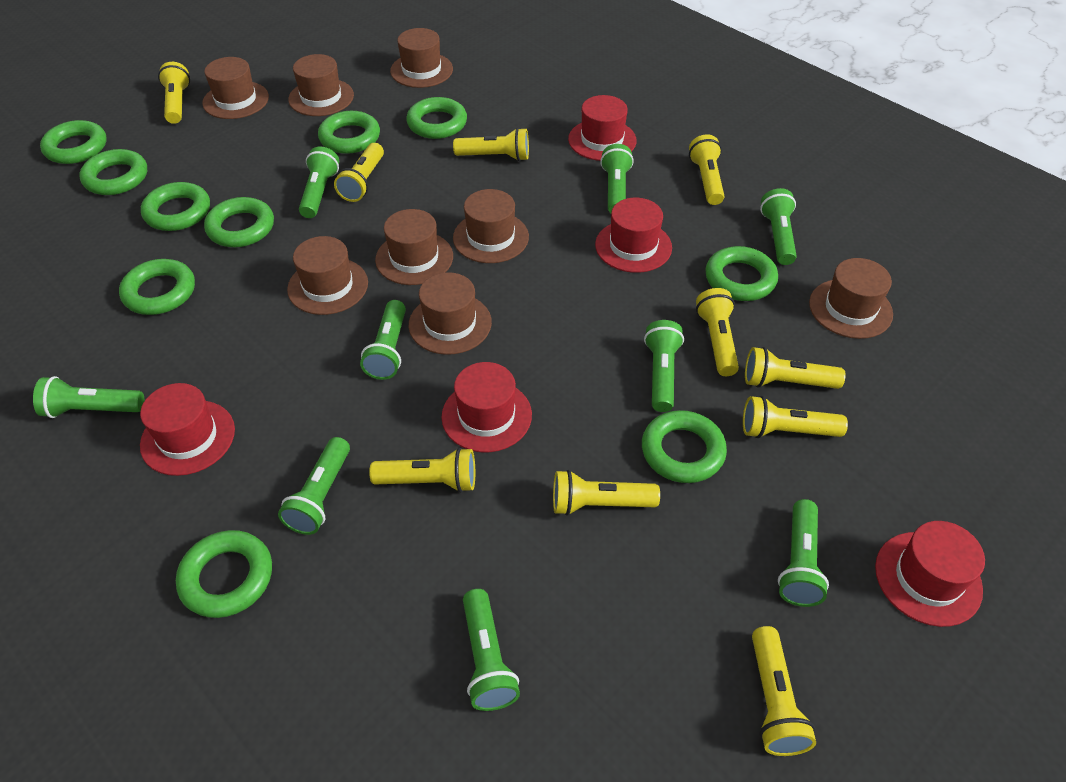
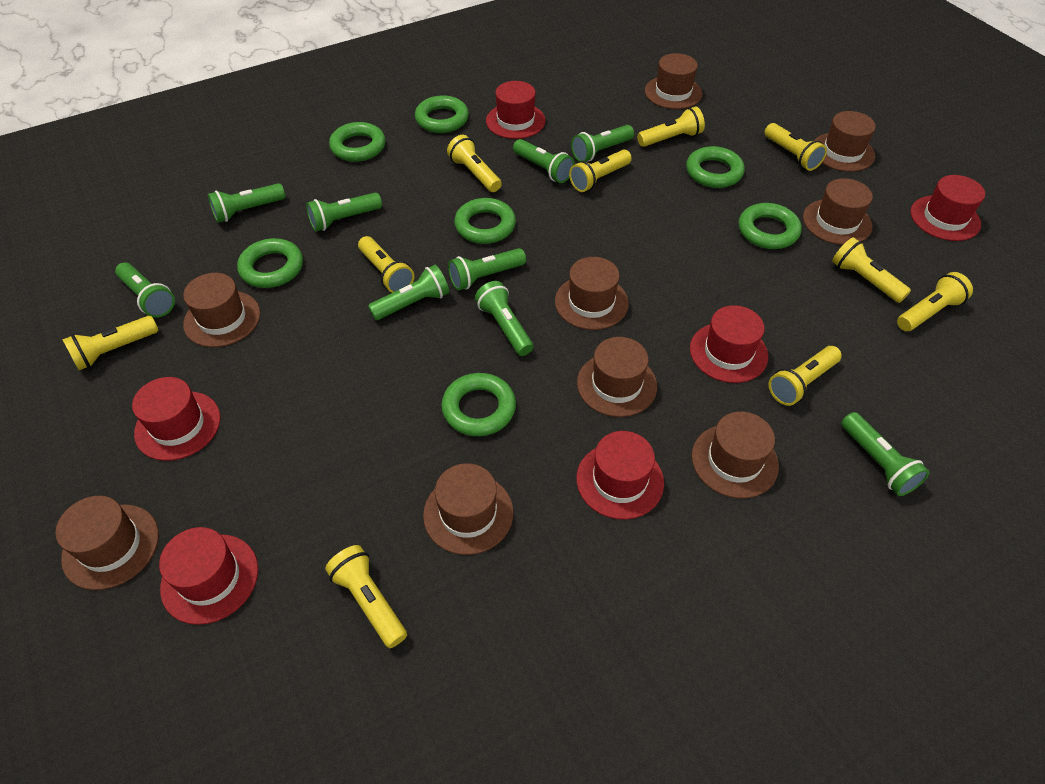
brown hat: [202,57,269,119] [287,236,368,315] [288,54,354,116] [375,209,453,285] [390,28,453,88] [409,272,492,355] [453,189,529,263] [809,258,893,339] = 8 -> [55,496,159,590] [183,273,260,347] [423,463,513,555] [555,257,629,330] [577,337,657,417] [645,53,702,109] [692,412,779,498] [803,178,873,245] [814,111,876,172] = 9
green ring: [40,120,107,164] [80,149,147,195] [119,259,195,315] [141,182,210,231] [176,530,272,618] [204,197,274,247] [318,111,380,154] [406,97,467,139] [642,410,727,483] [705,246,778,301] = 10 -> [237,238,303,288] [329,122,386,162] [415,95,469,133] [441,373,516,436] [454,198,516,244] [686,146,745,188] [738,203,802,249] = 7
red hat: [140,383,235,476] [441,362,532,452] [568,95,636,161] [595,198,672,273] [875,521,985,627] = 5 -> [132,377,220,461] [159,527,258,625] [486,81,546,139] [576,431,664,520] [690,305,768,383] [910,175,985,241] = 6

